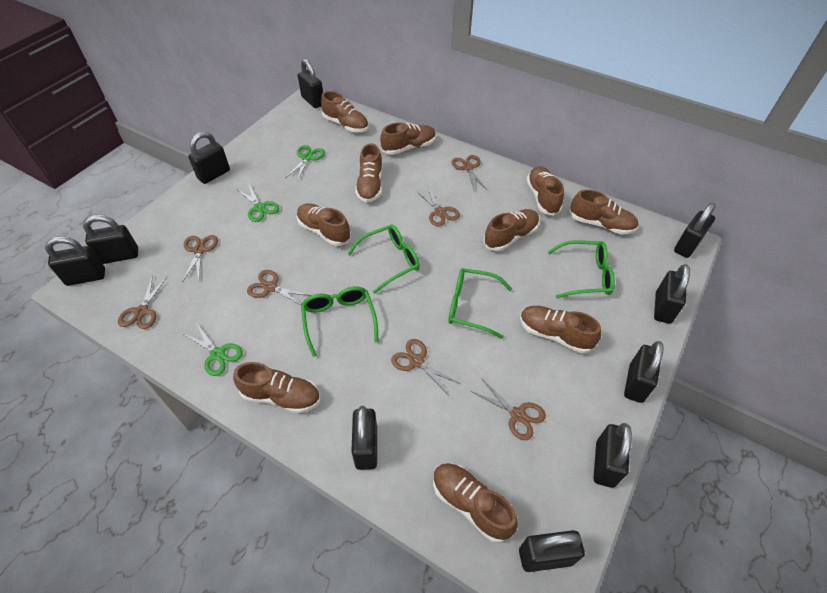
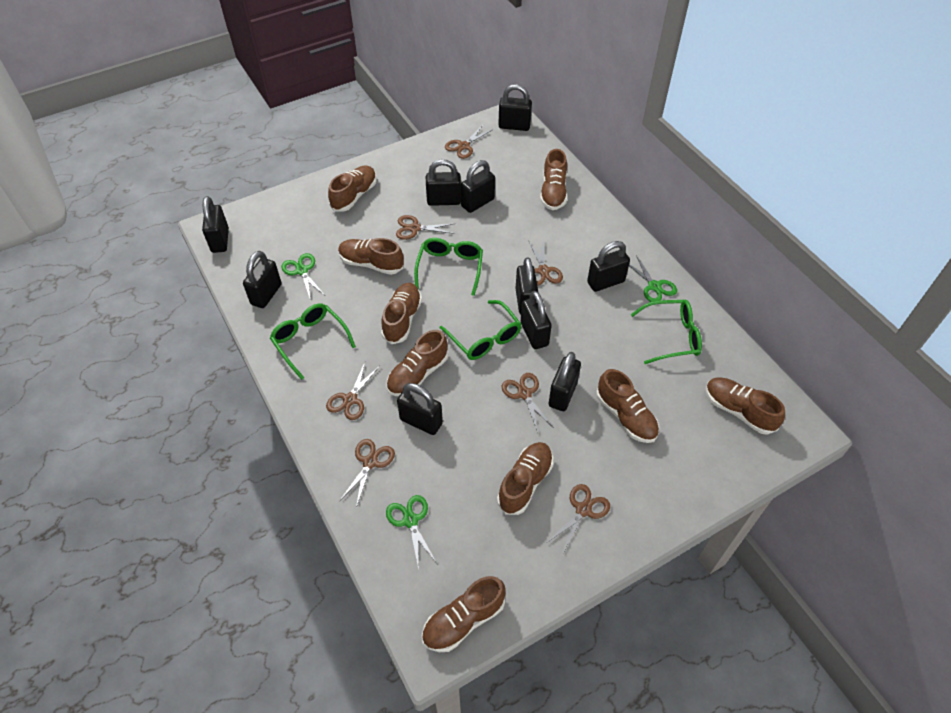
brown shoe: [233,362,320,414] [297,203,351,246] [321,91,369,133] [355,143,383,203] [380,122,436,155] [433,463,518,543] [483,209,539,251] [520,306,601,354] [527,166,564,216] [569,190,638,234] = 10 -> [328,165,377,212] [338,238,404,275] [381,283,422,344] [386,330,448,396] [422,576,505,652] [497,442,553,515] [540,149,567,210] [596,369,659,443] [706,377,785,435] = 9

